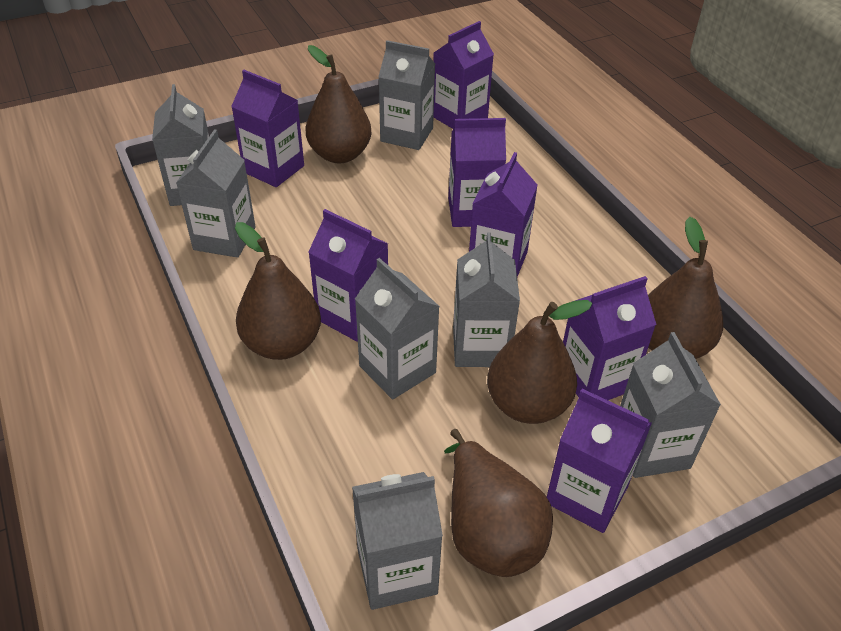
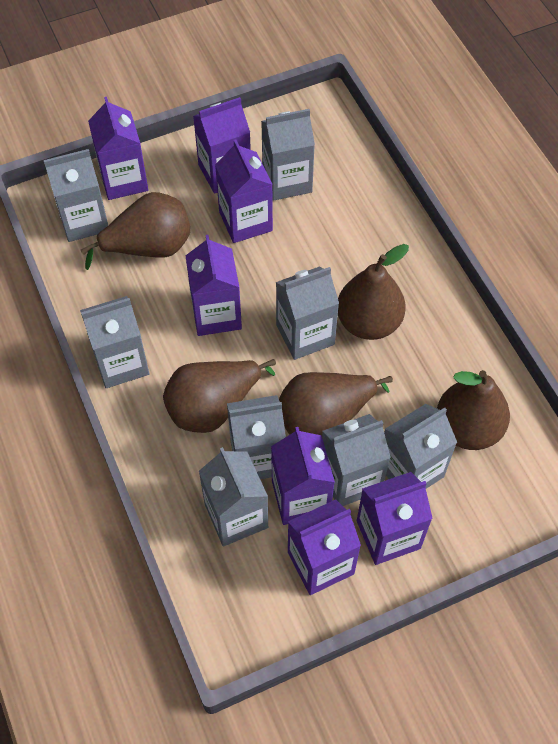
grey carton: [152,84,209,206] [176,130,256,258] [352,472,443,610] [355,258,440,399] [379,40,435,150] [453,233,520,367] [620,332,721,478] = 7 -> [44,149,108,242] [80,296,149,388] [199,447,268,547] [227,395,286,479] [261,109,315,201] [276,267,339,360] [322,414,391,506] [384,404,457,489] = 8

